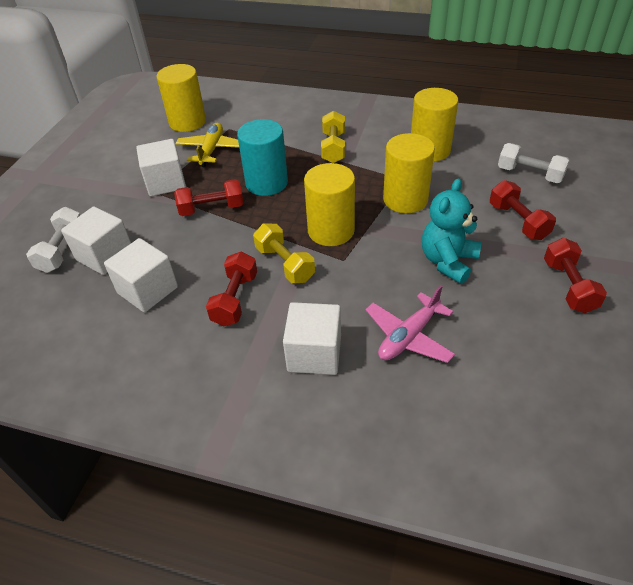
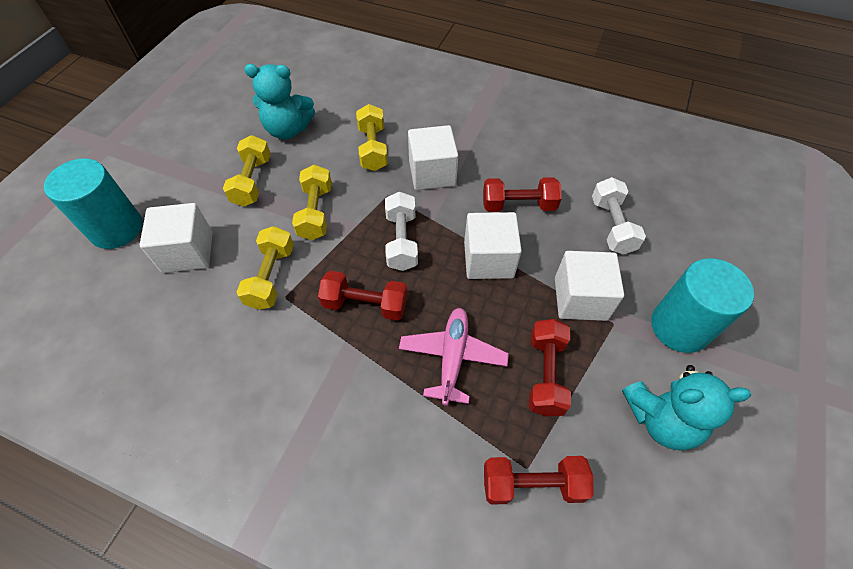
turquoise cylinder: [237,119,288,196] = 1 -> [44,158,143,249] [651,258,754,353] = 2
turquoise teddy bear: [422,178,481,284] = 1 -> [244,64,315,139] [622,365,751,451] = 2
yellow cylinder: [156,64,206,132] [304,163,355,246] [383,133,435,213] [411,88,458,162] = 4 -> none = 0
yellow dumbbell: [253,223,315,283] [321,111,345,163] = 2 -> [223,135,271,207] [237,226,294,310] [292,165,332,240] [356,104,388,171] = 4
yellow plane: [175,123,239,167] = 1 -> none = 0

